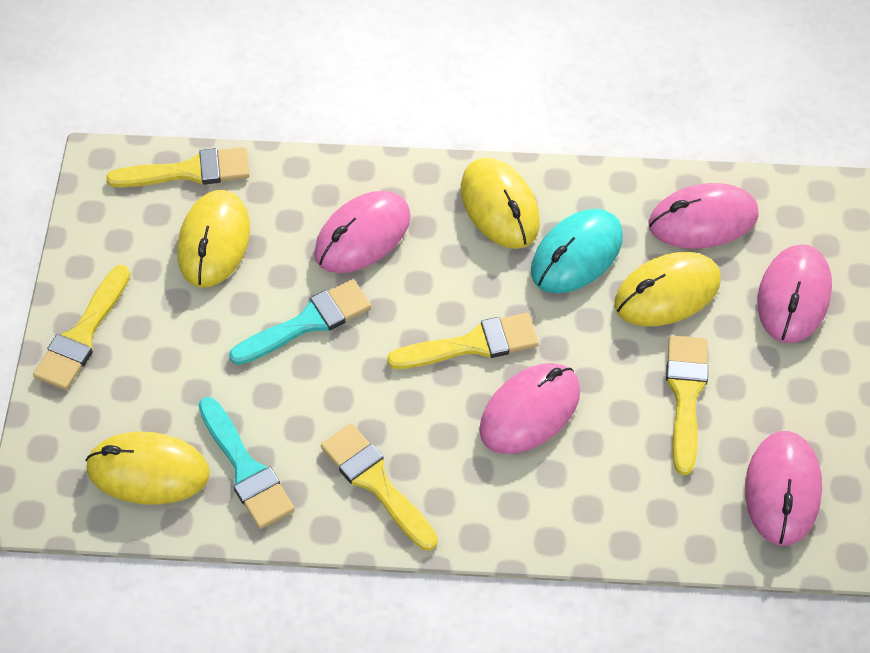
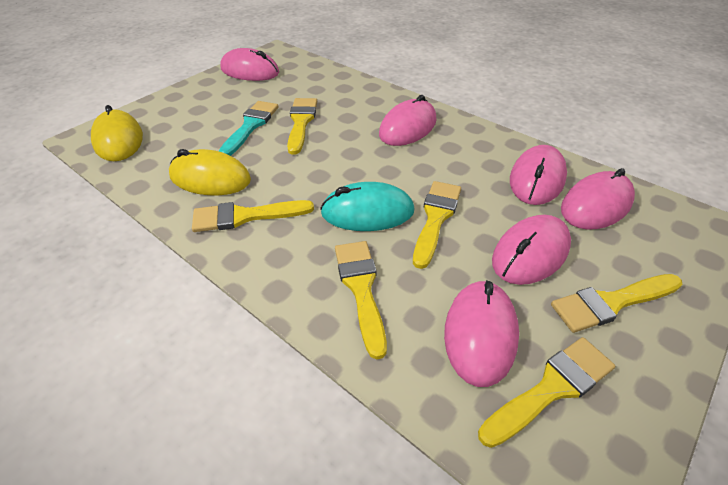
pink mouse: [314,191,411,273] [479,363,580,454] [648,183,759,249] [745,431,822,546] [758,244,832,343] = 5 -> [220,48,279,81] [379,95,437,146] [444,280,519,387] [492,215,571,285] [510,145,567,205] [561,168,635,229] = 6
turquoise brush: [198,397,295,529] [229,279,371,365] = 2 -> [219,101,279,156] = 1
yellow brush: [33,265,131,390] [106,147,249,187] [321,423,438,550] [387,313,539,369] [666,335,708,475] = 5 -> [192,200,314,232] [287,98,317,155] [335,241,387,359] [413,181,461,269] [478,337,615,448] [551,274,683,333] = 6
yellow mouse: [85,431,210,505] [178,190,250,287] [461,157,540,249] [614,252,721,326] = 4 -> [91,105,143,161] [169,149,251,195] = 2

